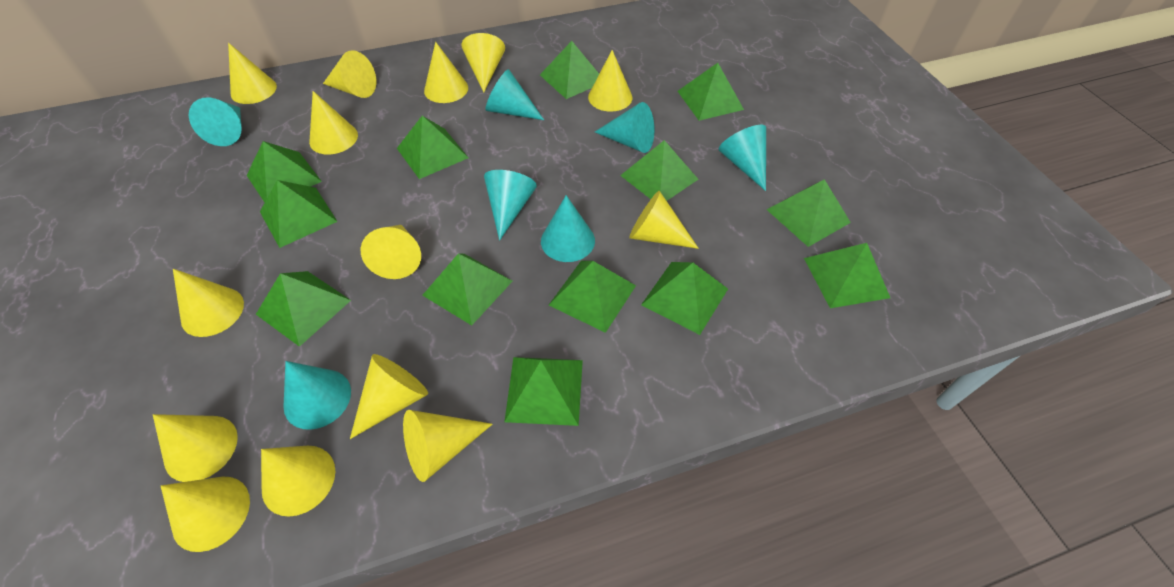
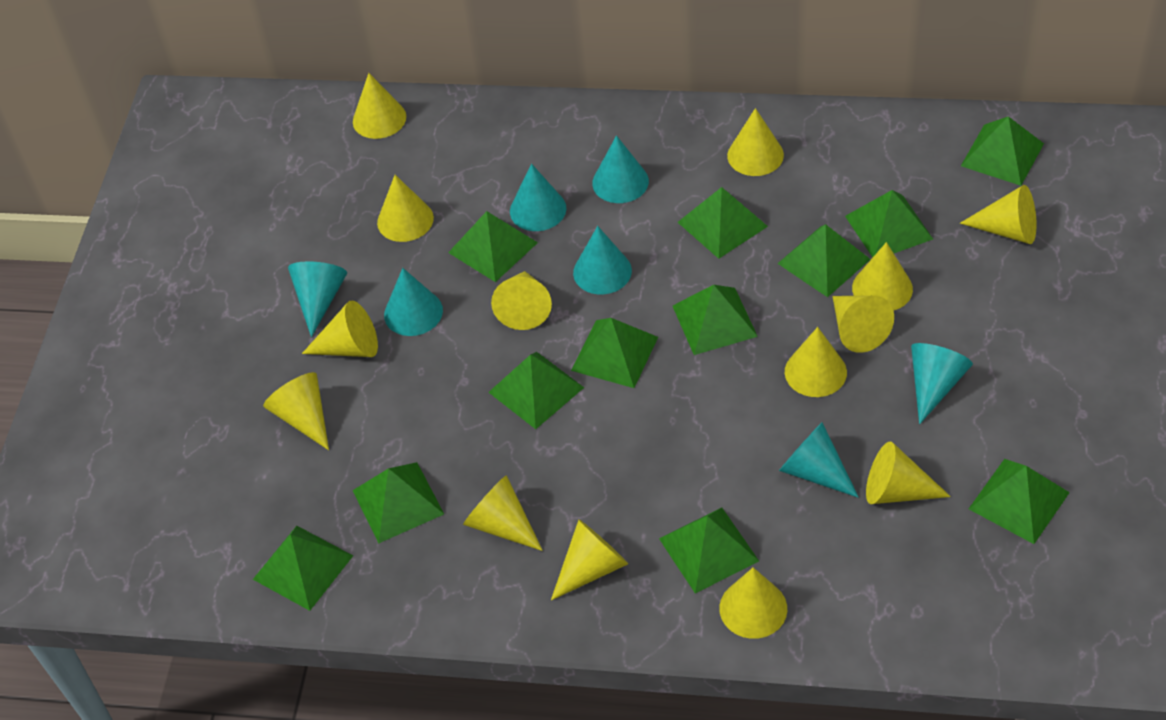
green pyramid: [246,141,322,202] [256,271,351,347] [260,180,338,248] [397,116,468,179] [422,253,512,325] [504,357,583,426] [540,41,599,99] [549,261,636,333] [620,140,699,201] [641,262,728,335] [678,63,744,121] [767,179,851,247] [804,243,890,308] = 13 -> [253,526,353,611] [353,462,444,543] [448,211,538,282] [488,352,584,429] [571,318,658,388] [659,508,759,594] [673,285,758,355] [678,187,768,259] [777,224,870,297] [845,190,933,258] [961,116,1044,186] [969,459,1070,544] = 12

